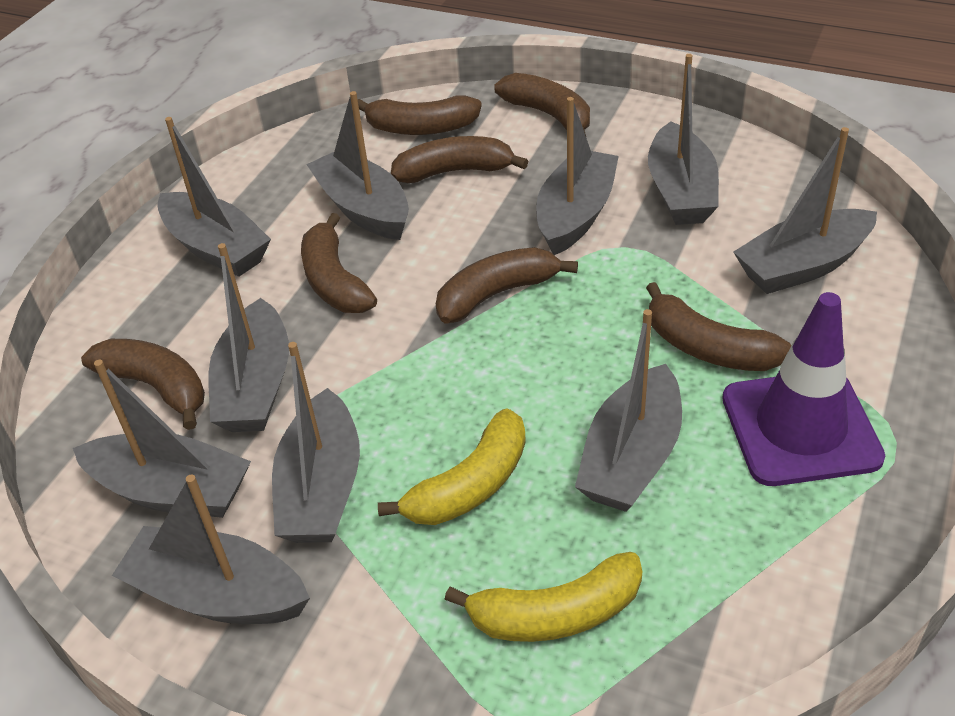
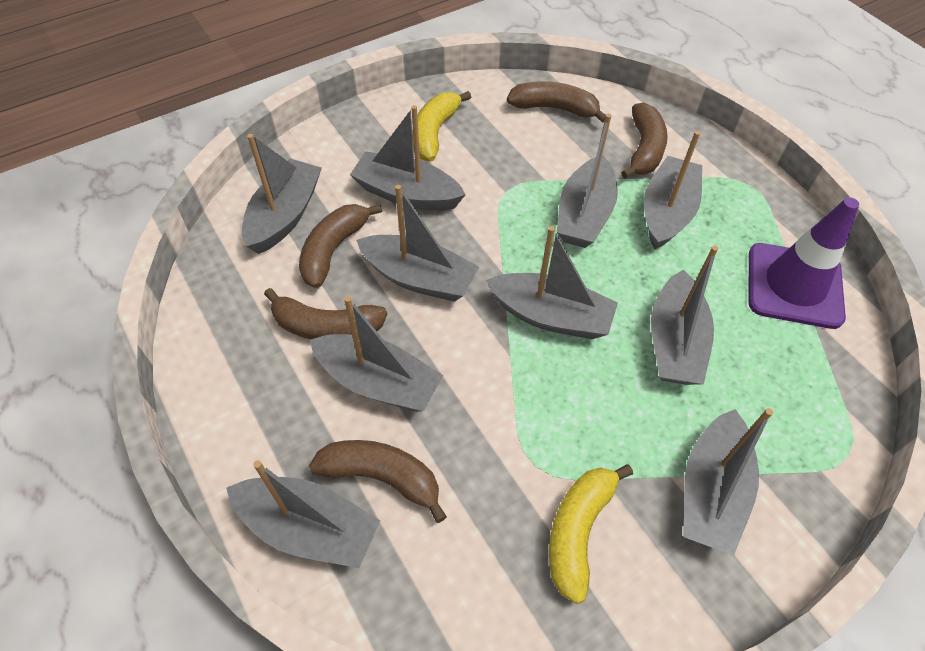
brown banana: [81,339,205,430] [301,213,377,313] [358,95,482,135] [391,136,528,183] [436,247,578,323] [495,73,590,136] [646,282,791,371] = 7 -> [264,288,387,339] [299,204,382,288] [309,440,447,523] [507,81,606,123] [621,103,668,179] = 5

